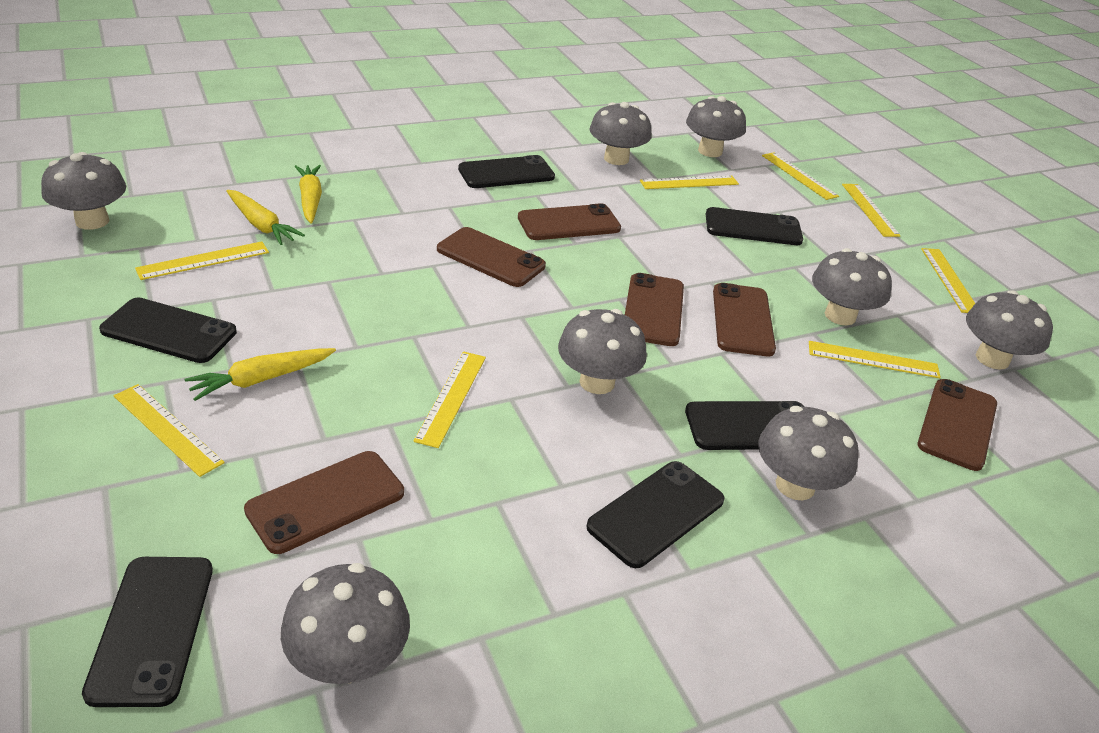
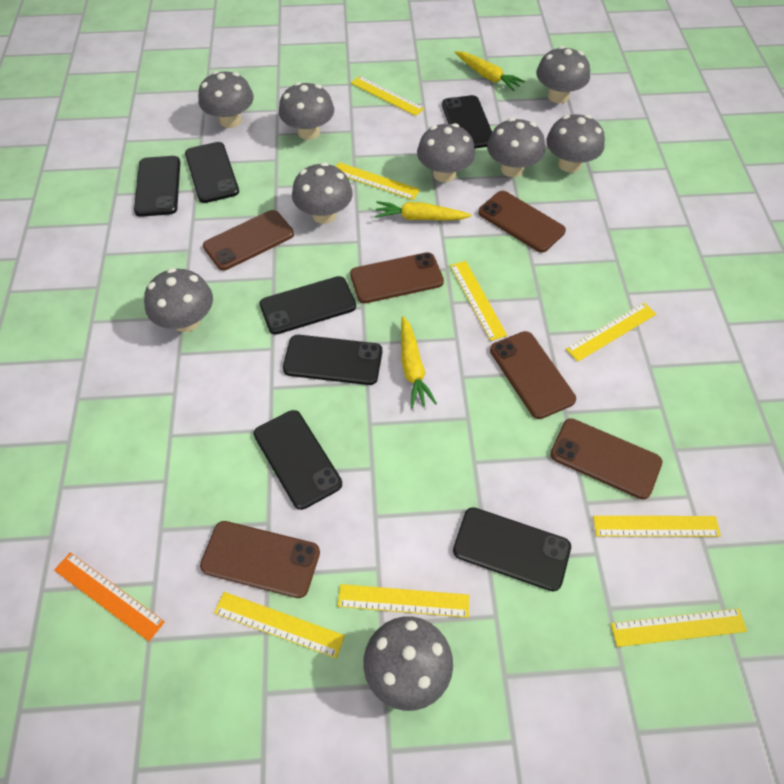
black phone: [82,557,213,707] [99,297,237,363] [458,155,555,188] [586,461,724,568] [685,401,804,450] [706,207,803,245] = 6 -> [134,156,180,217] [185,142,239,203] [254,410,342,510] [260,276,356,335] [283,335,382,385] [442,95,492,148] [453,507,571,592] = 7
grey mushroom: [41,152,126,230] [281,563,410,684] [558,309,647,394] [590,102,652,165] [686,96,746,157] [758,406,859,501] [812,248,892,326] [966,290,1053,370] = 8 -> [144,268,213,332] [198,71,254,128] [279,82,334,140] [292,162,353,224] [363,616,453,711] [417,123,475,182] [487,118,545,177] [536,46,590,103] [546,114,605,172] = 9
orange ruler: none = 0 -> [54,552,165,641] = 1

